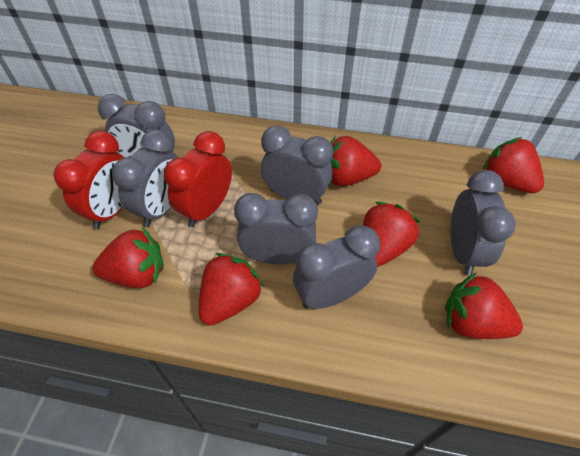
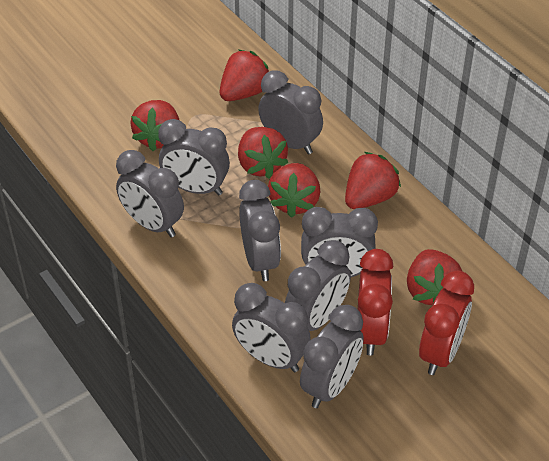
grey clock: [98,94,175,157] [112,129,178,227] [234,193,318,264] [261,125,333,204] [293,225,380,309] [450,170,516,276] = 6 -> [116,150,184,237] [158,119,230,196] [232,283,311,372] [239,180,281,281] [258,70,323,154] [285,240,351,331] [300,305,364,408] [301,207,378,277] = 8

